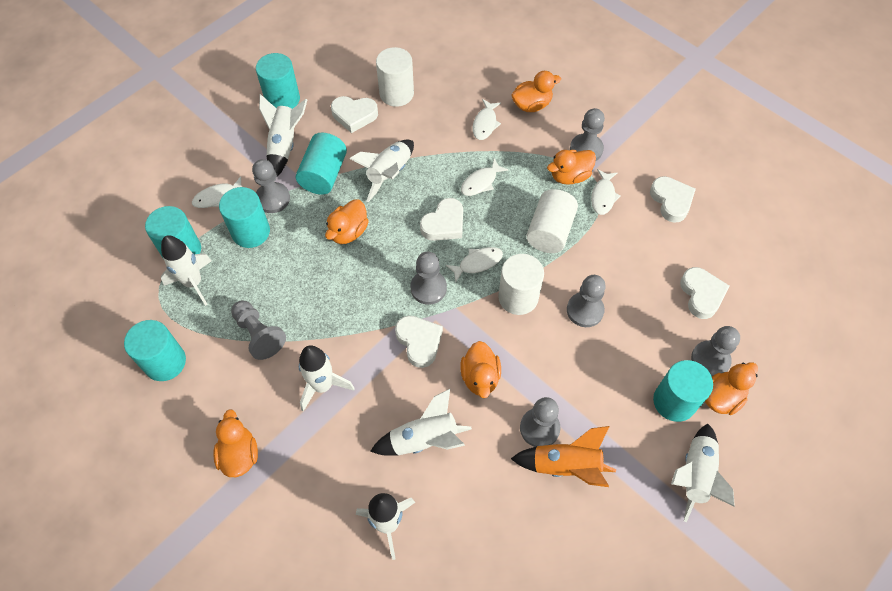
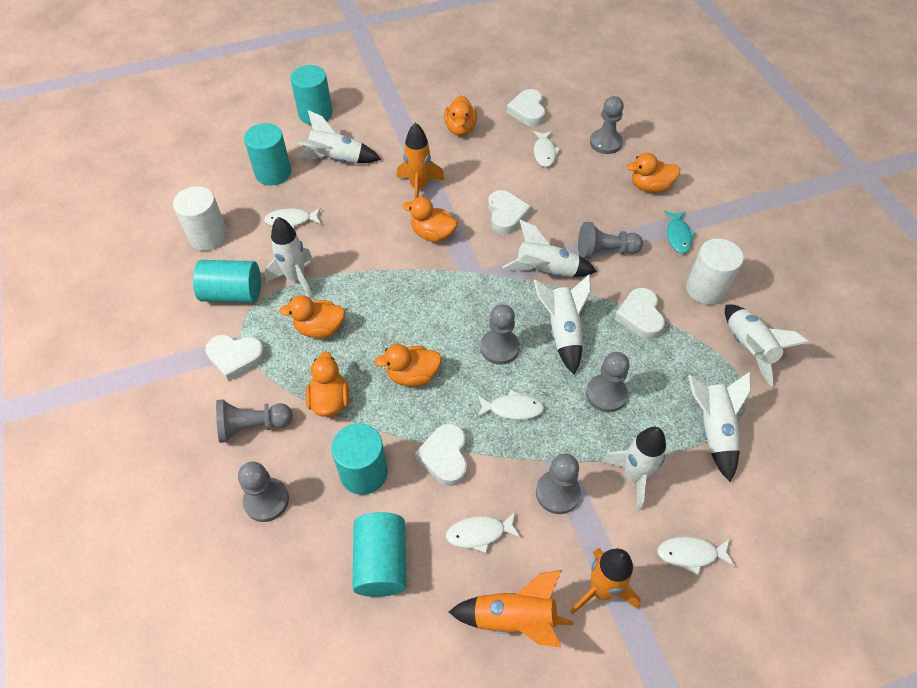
orange rocket: [511,426,616,487] = 1 -> [397,122,445,198] [449,570,574,647] [570,548,641,615] = 3
turquoise cylinder: [124,320,186,381] [145,206,201,258] [219,187,270,248] [256,53,300,109] [296,133,347,195] [653,360,713,422] = 6 -> [193,260,261,303] [244,123,291,185] [290,65,333,125] [331,423,388,495] [352,512,407,597] = 5
turquoise fish: none = 0 -> [664,211,696,254] = 1
white cylinder: [376,47,414,107] [498,254,544,315] [526,189,578,253] = 3 -> [173,186,228,251] [686,238,744,305] = 2

